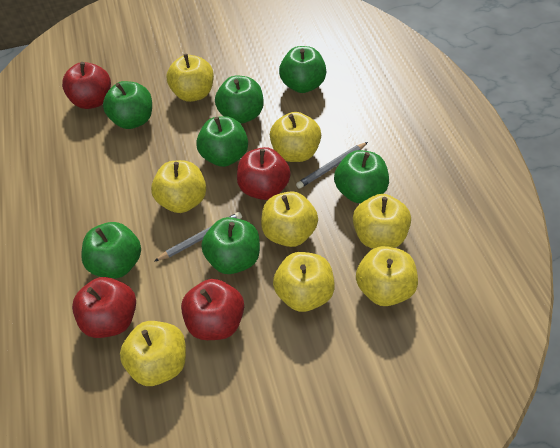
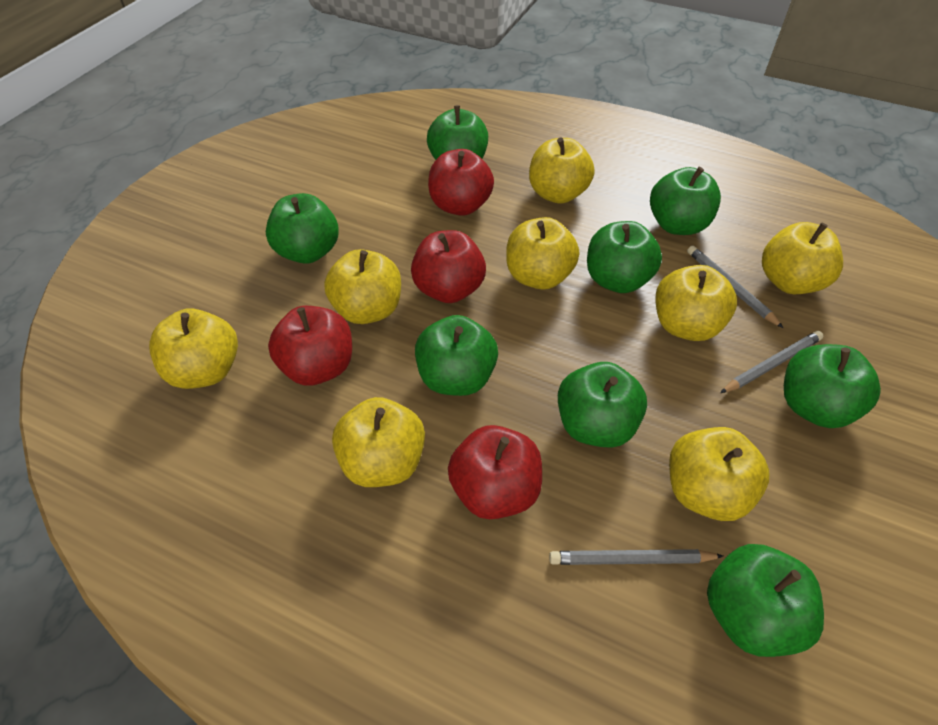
green apple: [81,222,141,278] [103,81,152,129] [196,116,248,167] [201,217,260,274] [215,76,264,124] [279,46,326,93] [334,150,389,203] = 7 -> [266,193,339,264] [415,315,498,396] [427,105,488,160] [558,362,647,448] [587,221,662,293] [650,167,721,235] [707,544,824,657] [784,344,881,428] = 8
grey pencil: [155,212,242,261] [296,142,368,189] = 2 -> [549,549,723,565] [687,246,783,328] [720,331,823,393] = 3

